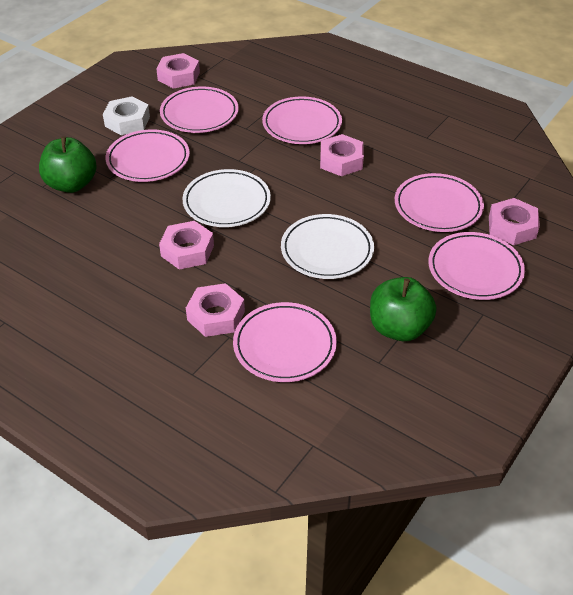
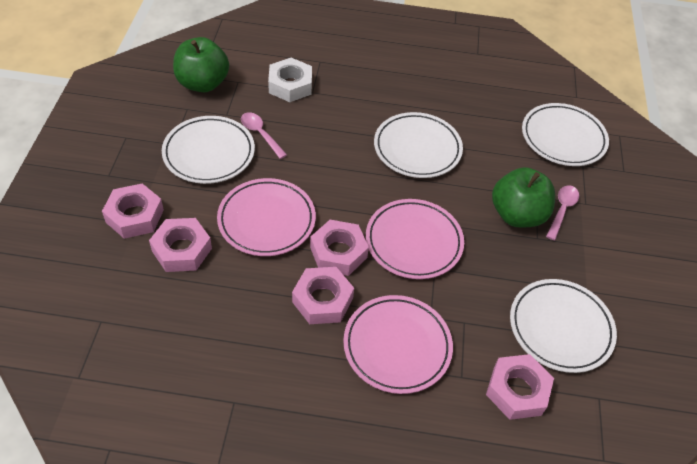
pink plate: [106,130,190,182] [160,87,239,133] [233,302,337,382] [262,96,342,144] [395,173,484,232] [428,232,525,300] = 6 -> [217,178,316,256] [343,295,453,394] [366,199,464,279] = 3
pink spoon: none = 0 -> [241,112,287,159] [546,185,579,240] = 2
white plate: [182,169,271,227] [281,214,374,279] = 2 -> [162,116,255,184] [374,112,463,178] [510,279,617,373] [522,103,609,166] = 4

